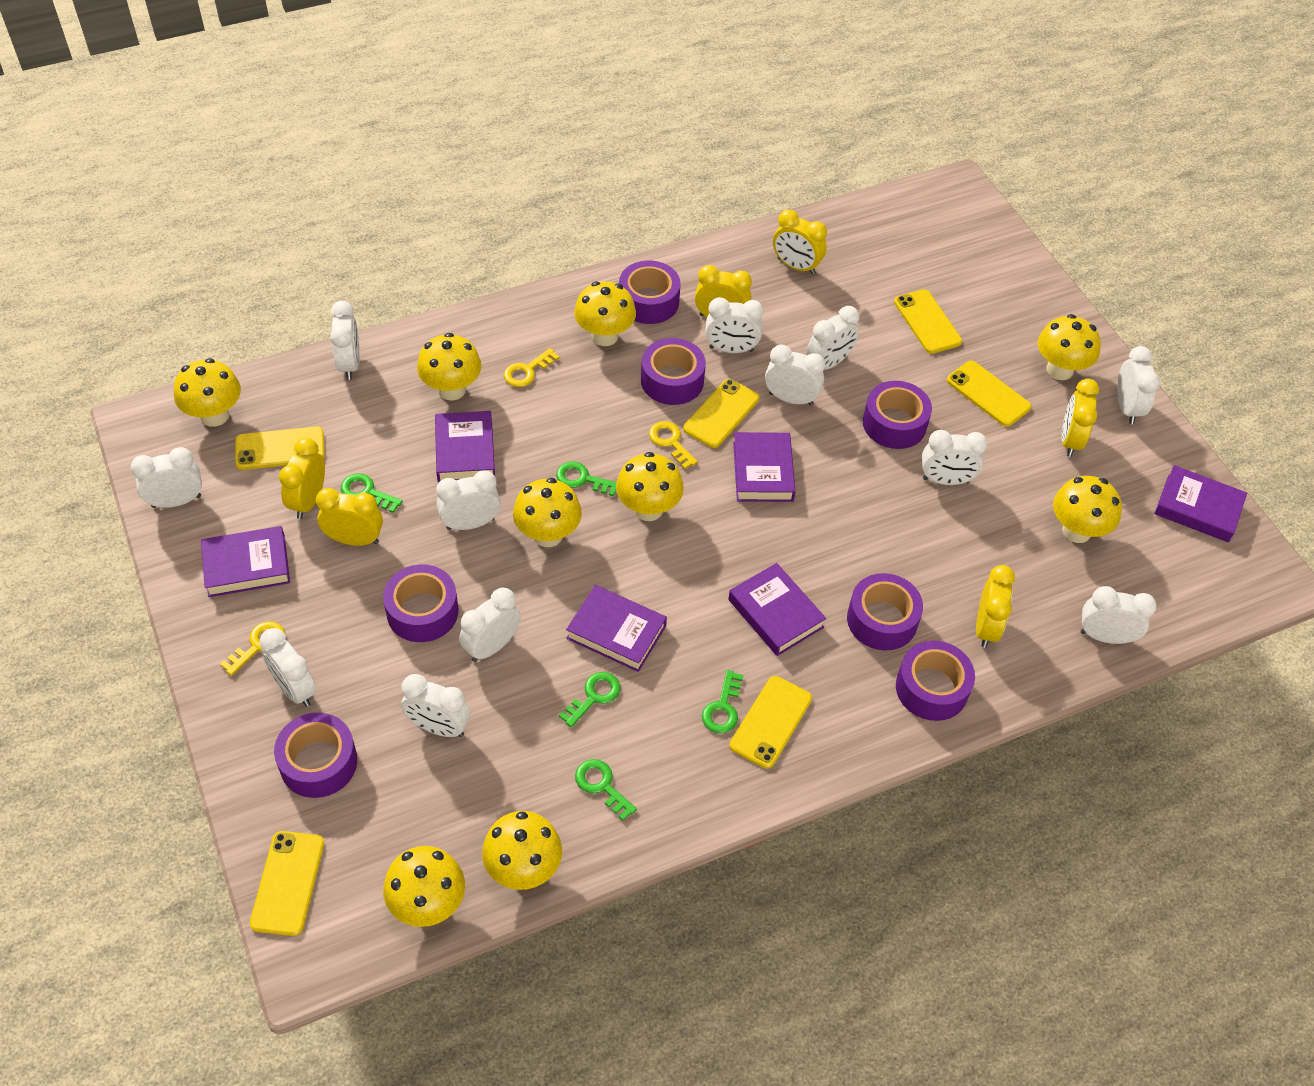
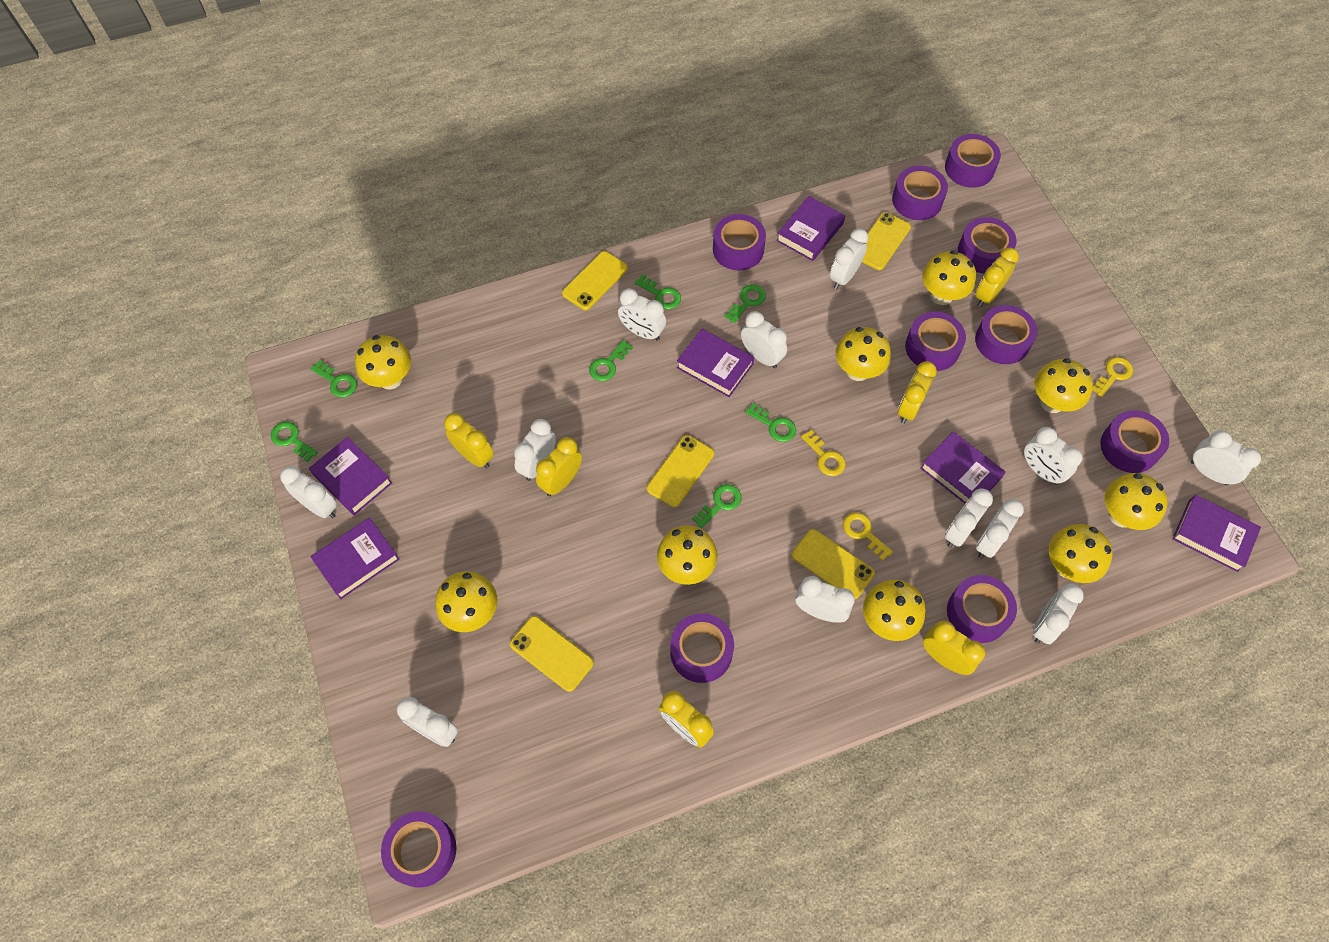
green key: [341,473,403,513] [556,461,617,496] [559,672,621,727] [575,759,637,821] [702,670,744,733] = 5 -> [270,422,318,462] [311,360,357,398] [589,340,633,381] [635,274,681,309] [692,484,742,528] [724,284,766,323] [745,403,796,442] = 7
purple tape: [274,713,357,798] [383,565,459,642] [619,261,681,324] [641,338,706,405] [847,573,923,650] [863,381,932,449] [896,640,975,721] = 7 -> [381,812,456,887] [670,614,734,683] [713,214,766,270] [892,166,948,220] [905,312,966,371] [945,134,1001,188] [947,575,1017,643] [958,217,1016,274] [975,305,1037,364] [1100,410,1169,473] = 10
yellow phone: [235,426,325,470] [250,831,324,936] [683,379,759,448] [730,676,812,769] [894,289,962,354] [947,361,1032,427] = 6 -> [510,616,594,692] [562,251,628,310] [647,435,714,507] [792,529,875,599] [862,212,911,270] = 5

